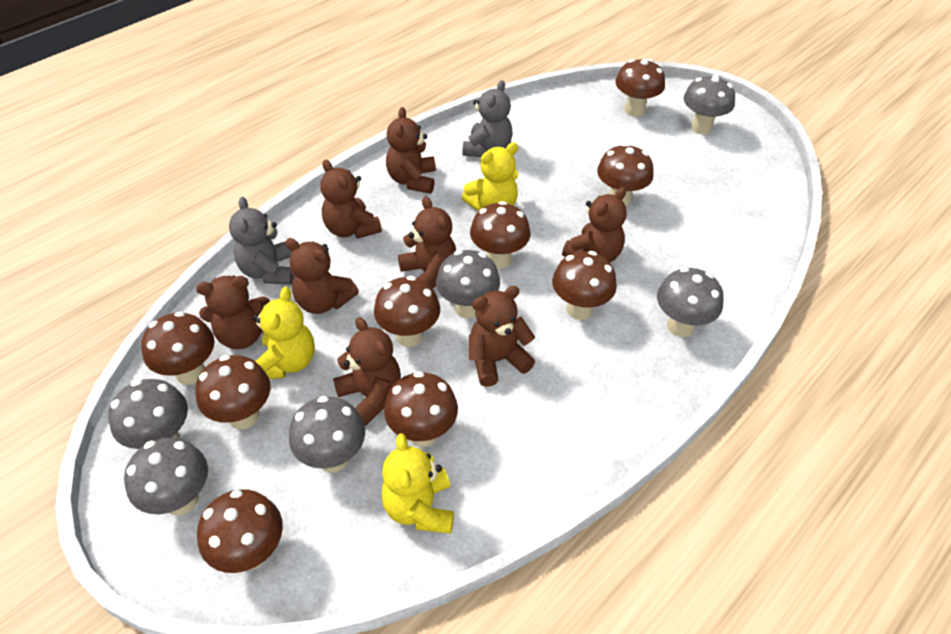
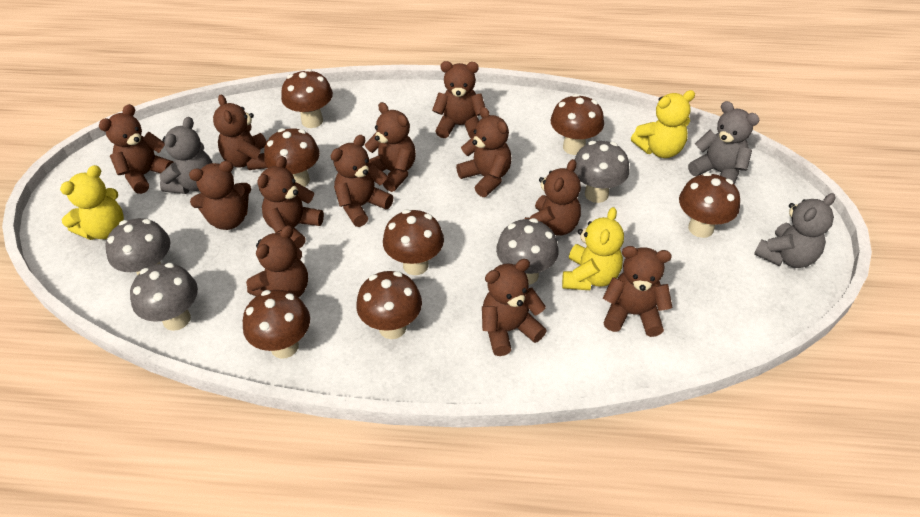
brown mushroom: [141,311,215,385] [195,355,271,429] [197,489,283,573] [374,276,440,347] [384,371,458,447] [470,201,530,269] [552,251,617,320] [597,143,654,207] [615,59,665,117] = 9 -> [243,290,310,359] [264,128,320,187] [281,69,333,128] [356,271,422,339] [383,209,444,275] [551,94,604,155] [679,172,740,238] = 7
brown teddy bear: [196,275,270,349] [285,238,359,314] [320,160,382,239] [333,317,401,426] [386,107,436,194] [398,197,456,288] [469,286,535,387] [562,187,627,263] = 8 -> [99,104,174,194] [189,161,251,230] [213,95,268,170] [246,225,308,297] [257,156,324,249] [331,135,394,227] [365,102,416,192] [432,61,485,138] [456,107,511,197] [482,259,547,356] [525,159,581,236] [603,246,673,337] = 12
grey mushroom: [108,379,188,449] [124,437,208,516] [289,396,365,472] [436,250,500,319] [657,267,724,337] [684,75,735,134] = 6 -> [105,218,170,276] [130,263,198,331] [496,218,559,285] [574,141,630,203] = 4
grey teddy bear: [229,197,294,285] [462,80,513,157] = 2 -> [159,117,212,194] [688,101,760,184] [754,193,836,268] = 3

